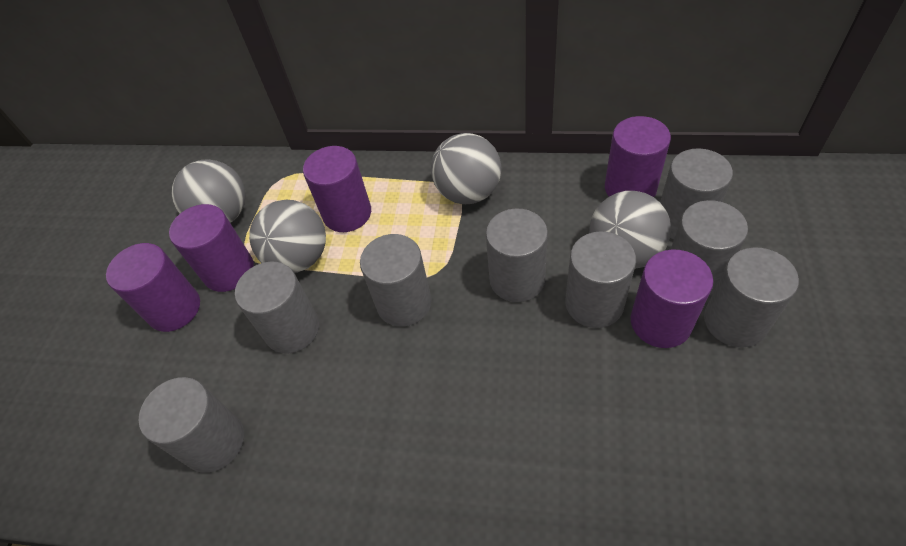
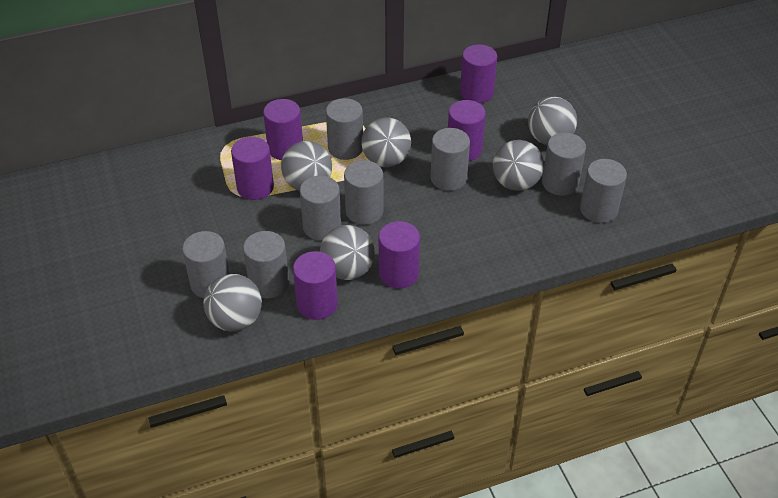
grey ball: [172,159,246,223] [249,200,326,273] [431,133,501,204] [589,191,671,269] = 4 -> [203,274,262,332] [281,141,332,191] [320,225,375,280] [361,117,411,167] [493,140,544,191] [528,96,577,145] = 6
purple cylinder: [106,243,200,332] [169,204,254,292] [303,146,371,232] [605,116,671,197] [631,250,713,348] = 5 -> [231,137,274,200] [263,99,303,160] [293,251,338,320] [379,221,420,288] [448,100,486,161] [460,44,497,103] = 6

